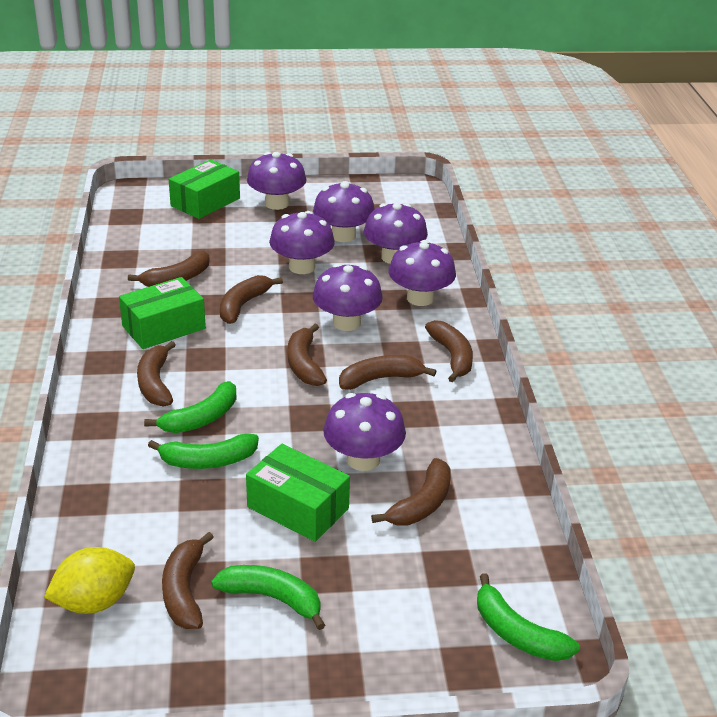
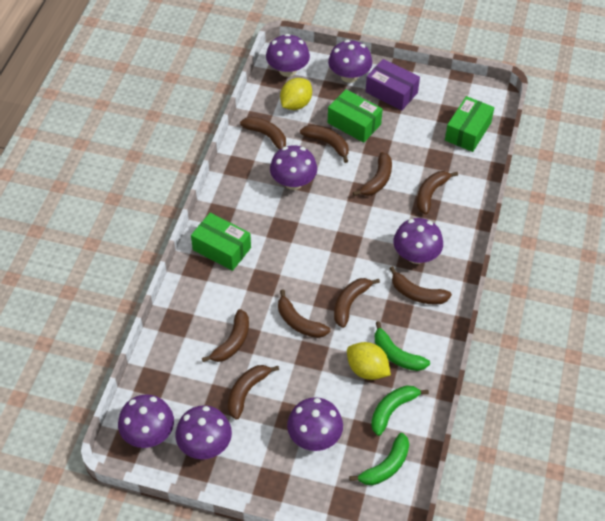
brown banana: [128,251,210,287] [137,341,176,407] [162,532,214,629] [220,275,283,324] [287,324,327,386] [339,355,436,390] [371,458,451,525] [425,320,473,382] = 8 -> [202,309,249,362] [228,365,279,420] [240,117,286,150] [278,289,330,338] [300,125,349,163] [334,278,380,328] [353,152,392,196] [389,266,452,304] [417,171,458,214] = 9
green banana: [144,381,237,433] [148,433,259,469] [211,565,325,630] [477,573,580,661] = 4 -> [349,433,409,485] [371,385,429,436] [375,321,430,371] = 3
purple box: none = 0 -> [366,59,420,110] = 1
yellow lemon: [44,547,135,614] = 1 -> [280,78,312,110] [347,342,391,380] = 2

